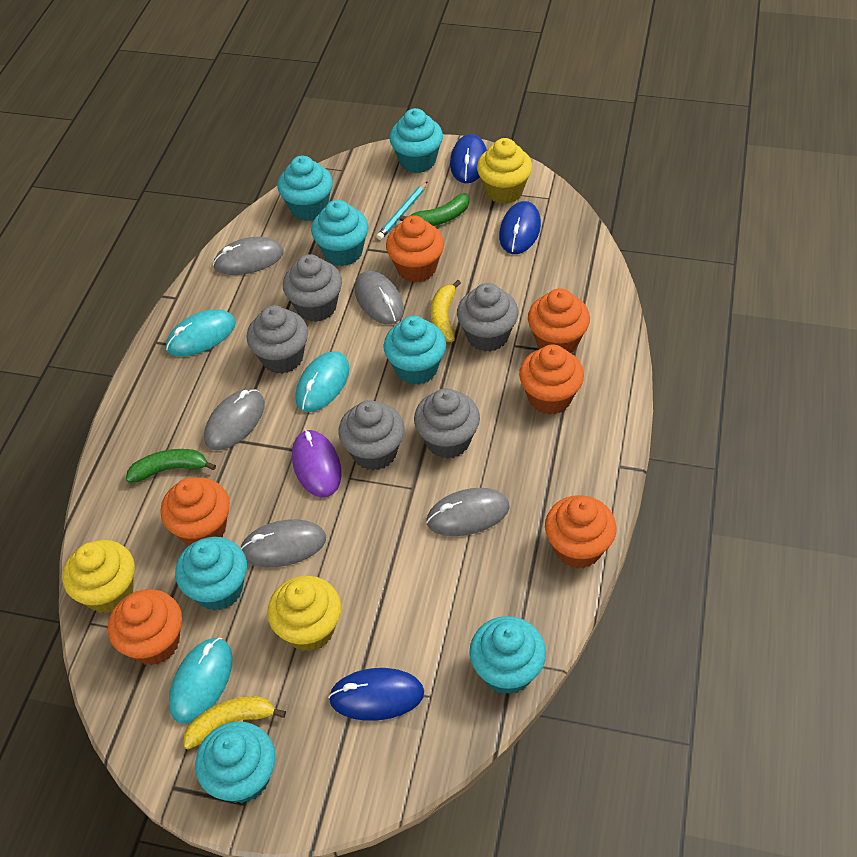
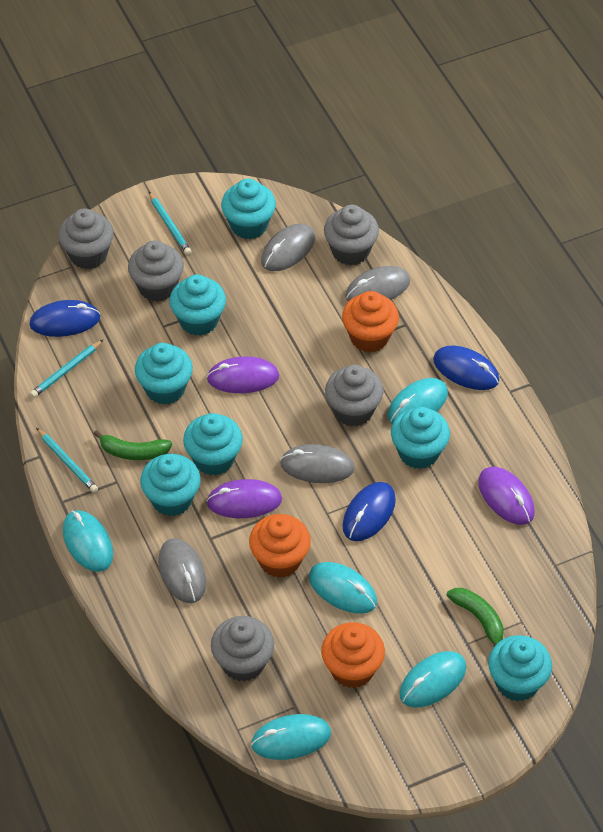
grey mouse: [204,389,265,450] [213,237,284,275] [241,519,326,567] [355,271,404,325] [426,488,510,536] = 5 -> [158,538,206,603] [261,223,315,271] [280,444,355,483] [345,266,410,302] = 4
orange cupcake: [108,589,182,665] [160,477,230,545] [386,215,444,283] [519,344,584,415] [528,288,590,353] [545,495,617,569] = 6 -> [249,514,311,578] [321,622,385,688] [342,291,399,353] = 3
purple mouse: [292,429,342,498] = 1 -> [206,479,282,518] [207,356,279,393] [478,467,535,525] = 3
turquoise mouse: [166,310,236,356] [169,638,233,724] [295,351,349,412] = 3 -> [63,510,113,572] [251,714,331,760] [309,562,377,614] [387,378,448,424] [399,651,466,708] = 5
turquoise pencil: [376,181,428,240] = 1 -> [30,340,103,398] [36,428,98,493] [149,192,192,255] = 3
yellow banana: [184,696,286,749] [431,280,461,342] = 2 -> none = 0
yellow cupcake: [62,540,135,613] [267,576,341,652] [477,138,532,204] = 3 -> none = 0

